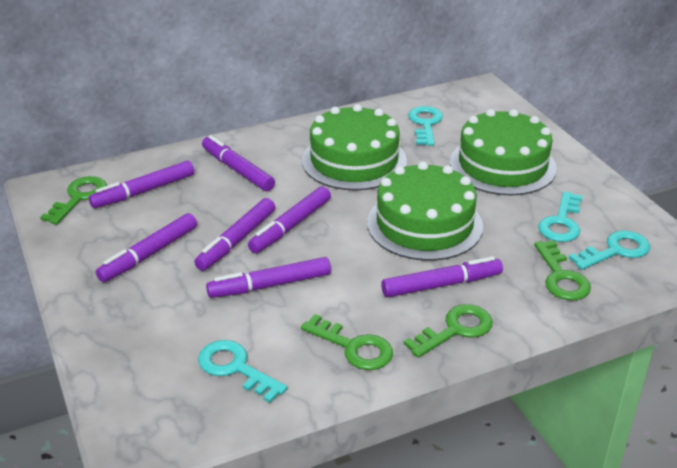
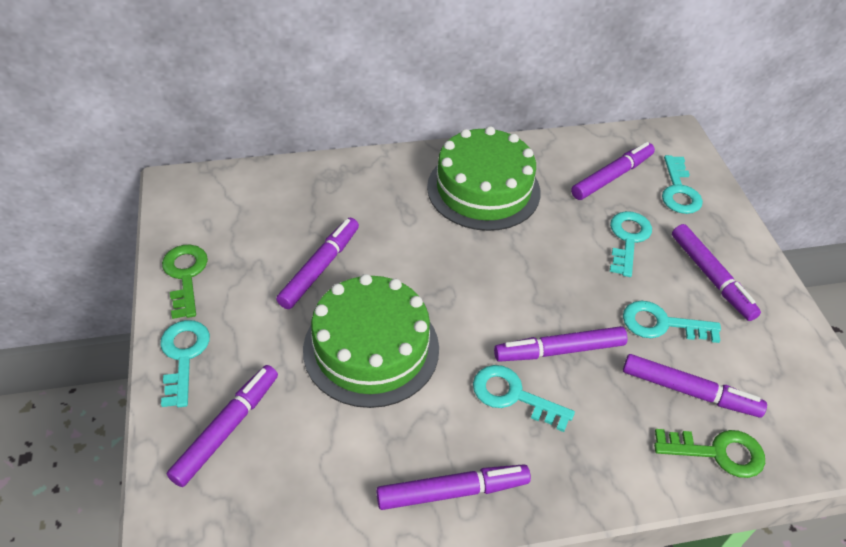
green cake: [302,104,407,191] [367,162,483,261] [450,109,557,196] = 3 -> [303,274,439,408] [427,126,541,231] = 2
green key: [40,176,107,225] [301,314,393,370] [404,304,493,358] [534,240,591,301] = 4 -> [162,244,208,319] [654,429,765,478] = 2
turquoise key: [198,340,287,403] [408,106,443,146] [538,191,583,242] [569,230,650,270] = 4 -> [160,320,210,407] [473,365,575,432] [610,211,652,277] [623,301,721,343] [662,155,703,214] = 5

